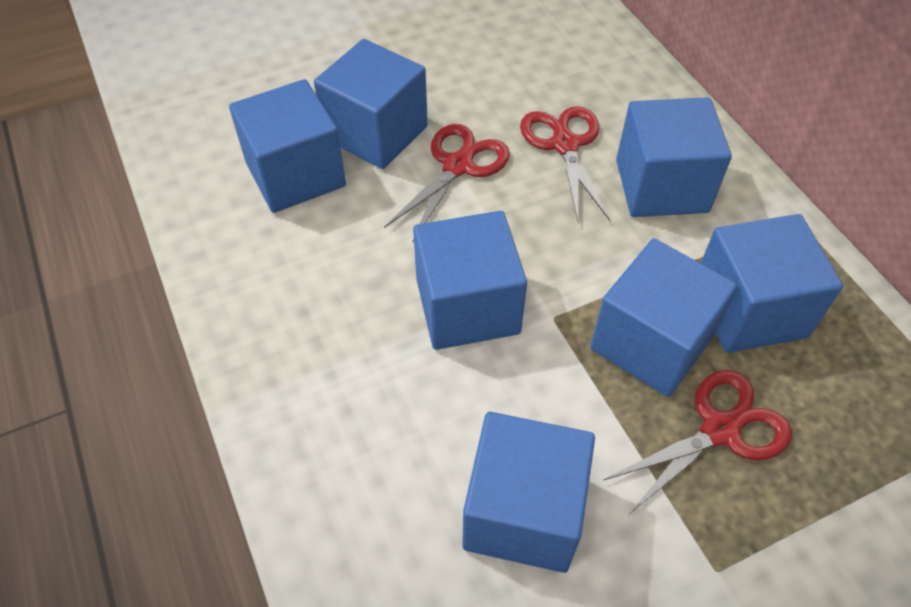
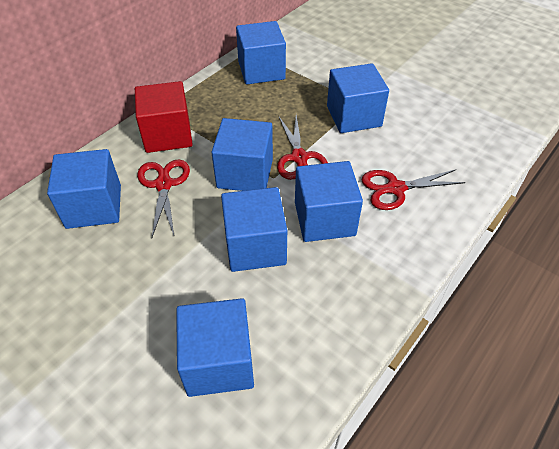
red cube: none = 0 -> [135,81,193,153] = 1

